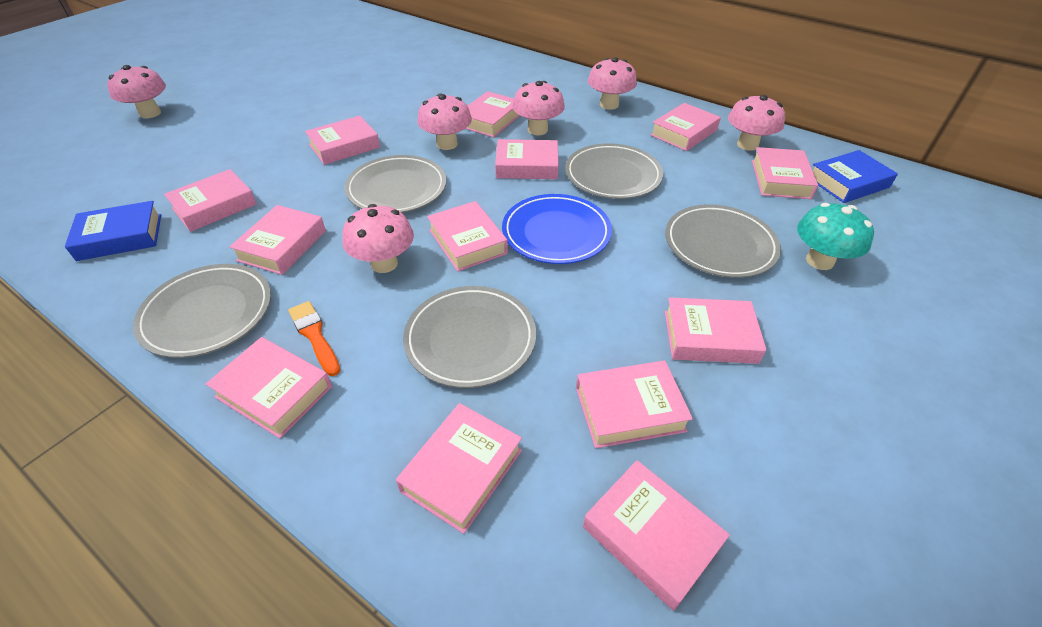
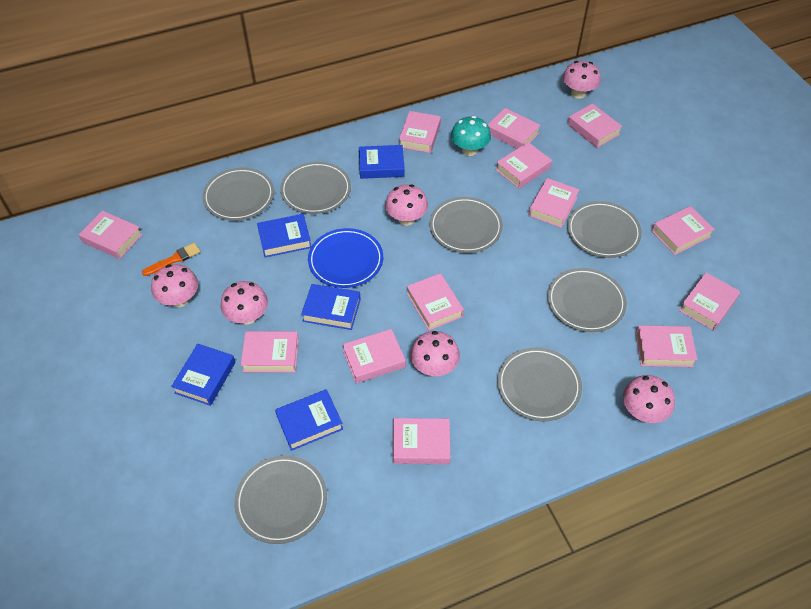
blue book: [65,201,161,261] [813,150,898,203] = 2 -> [171,344,235,406] [257,214,311,257] [275,389,343,451] [301,284,361,330] [359,145,405,179] = 5
grey plate: [133,264,271,358] [344,155,446,213] [403,286,536,388] [565,143,663,199] [665,204,781,278] = 5 -> [202,168,274,221] [234,456,327,544] [280,162,351,214] [429,197,503,253] [497,347,582,421] [547,268,627,332] [567,201,642,258] = 7

